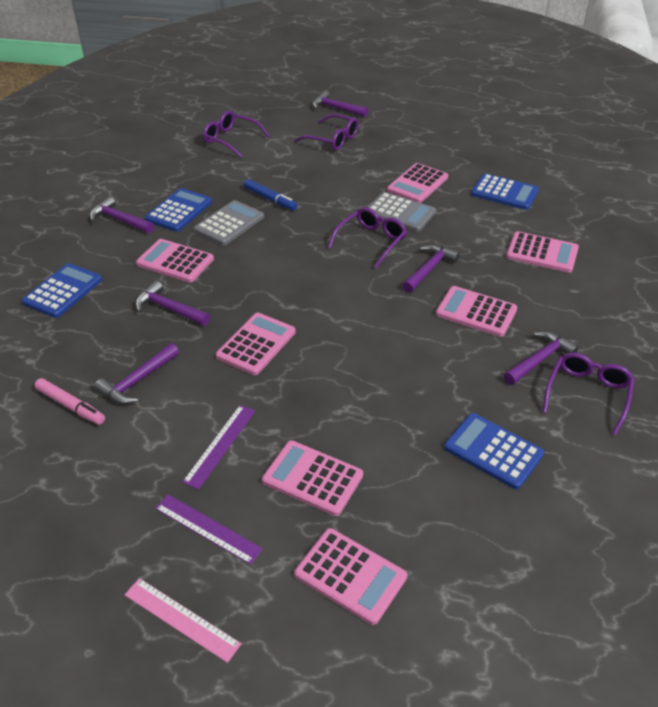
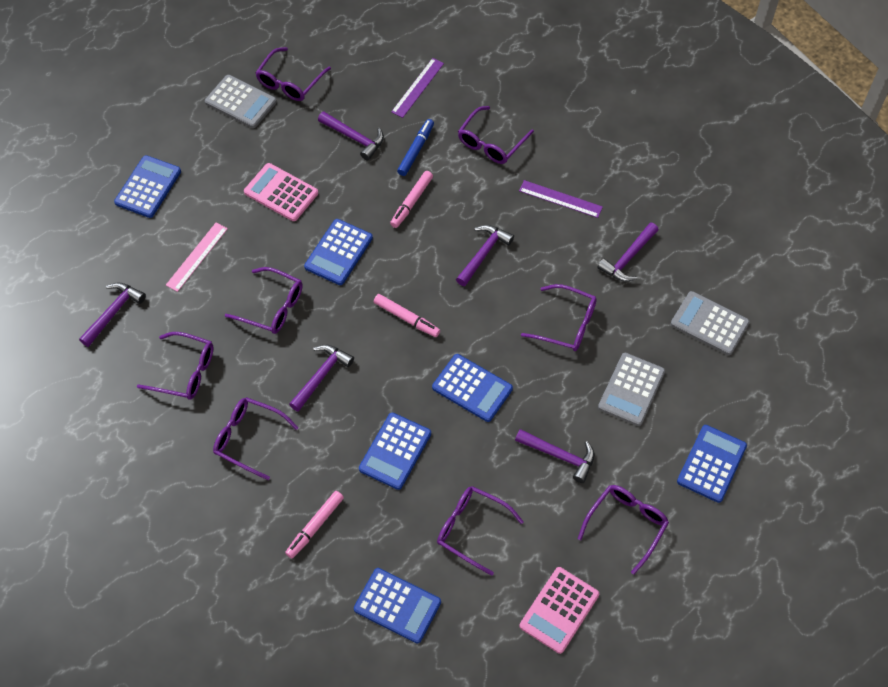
blue calculator: [22,263,102,318] [145,188,212,232] [444,413,544,489] [471,173,539,210] = 4 -> [114,155,181,218] [304,219,373,285] [354,568,441,643] [359,413,431,490] [432,354,513,422] [677,425,747,503] = 6
grey calculator: [194,200,264,245] [367,192,436,232] = 2 -> [205,75,277,128] [598,353,665,426] [671,291,750,355] = 3
pink calculator: [136,239,214,283] [216,313,296,375] [262,440,363,516] [294,528,407,625] [387,163,448,203] [436,286,517,337] [506,231,579,273] = 7 -> [244,163,318,221] [520,567,599,654] = 2
pink marker: [34,378,105,425] = 1 -> [285,491,344,559] [374,294,440,337] [390,171,433,228] = 3
purple glasses: [203,111,270,158] [295,114,359,150] [328,207,407,269] [542,352,635,435] = 4 -> [137,332,213,400] [213,397,298,480] [225,267,303,334] [255,47,331,101] [437,486,523,576] [458,106,534,164] [521,284,597,351] [578,485,669,575] = 8

